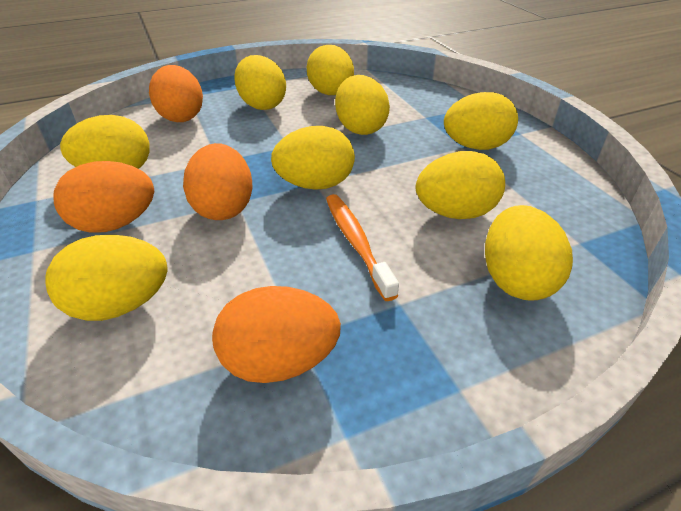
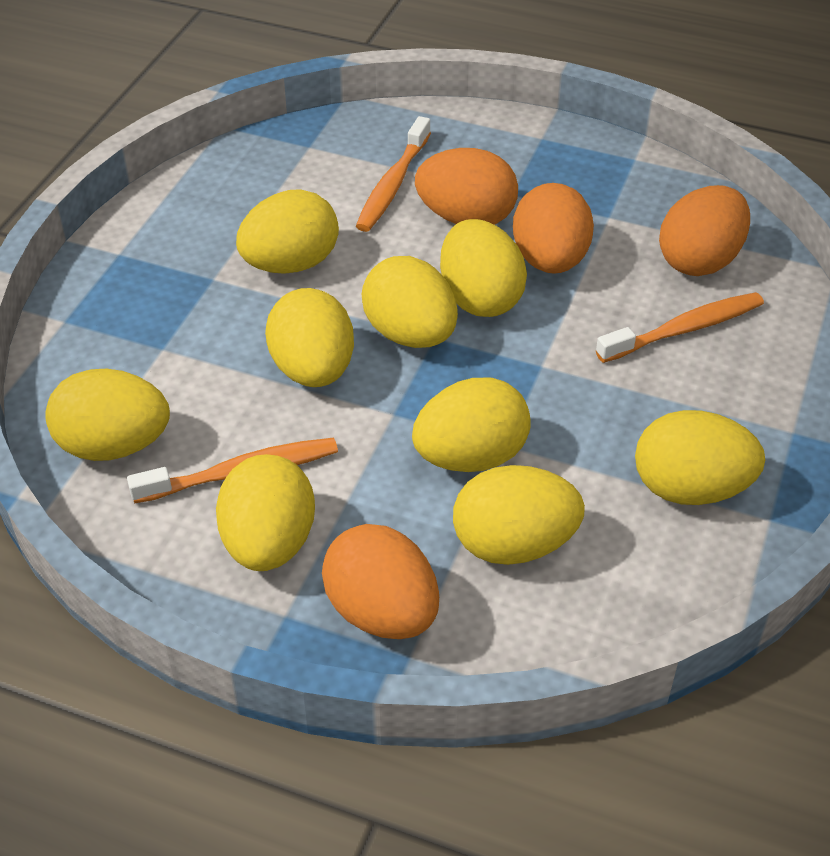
orange toothbrush: [326,194,399,301] = 1 -> [127,438,338,504] [356,116,431,232] [596,292,764,363] = 3

